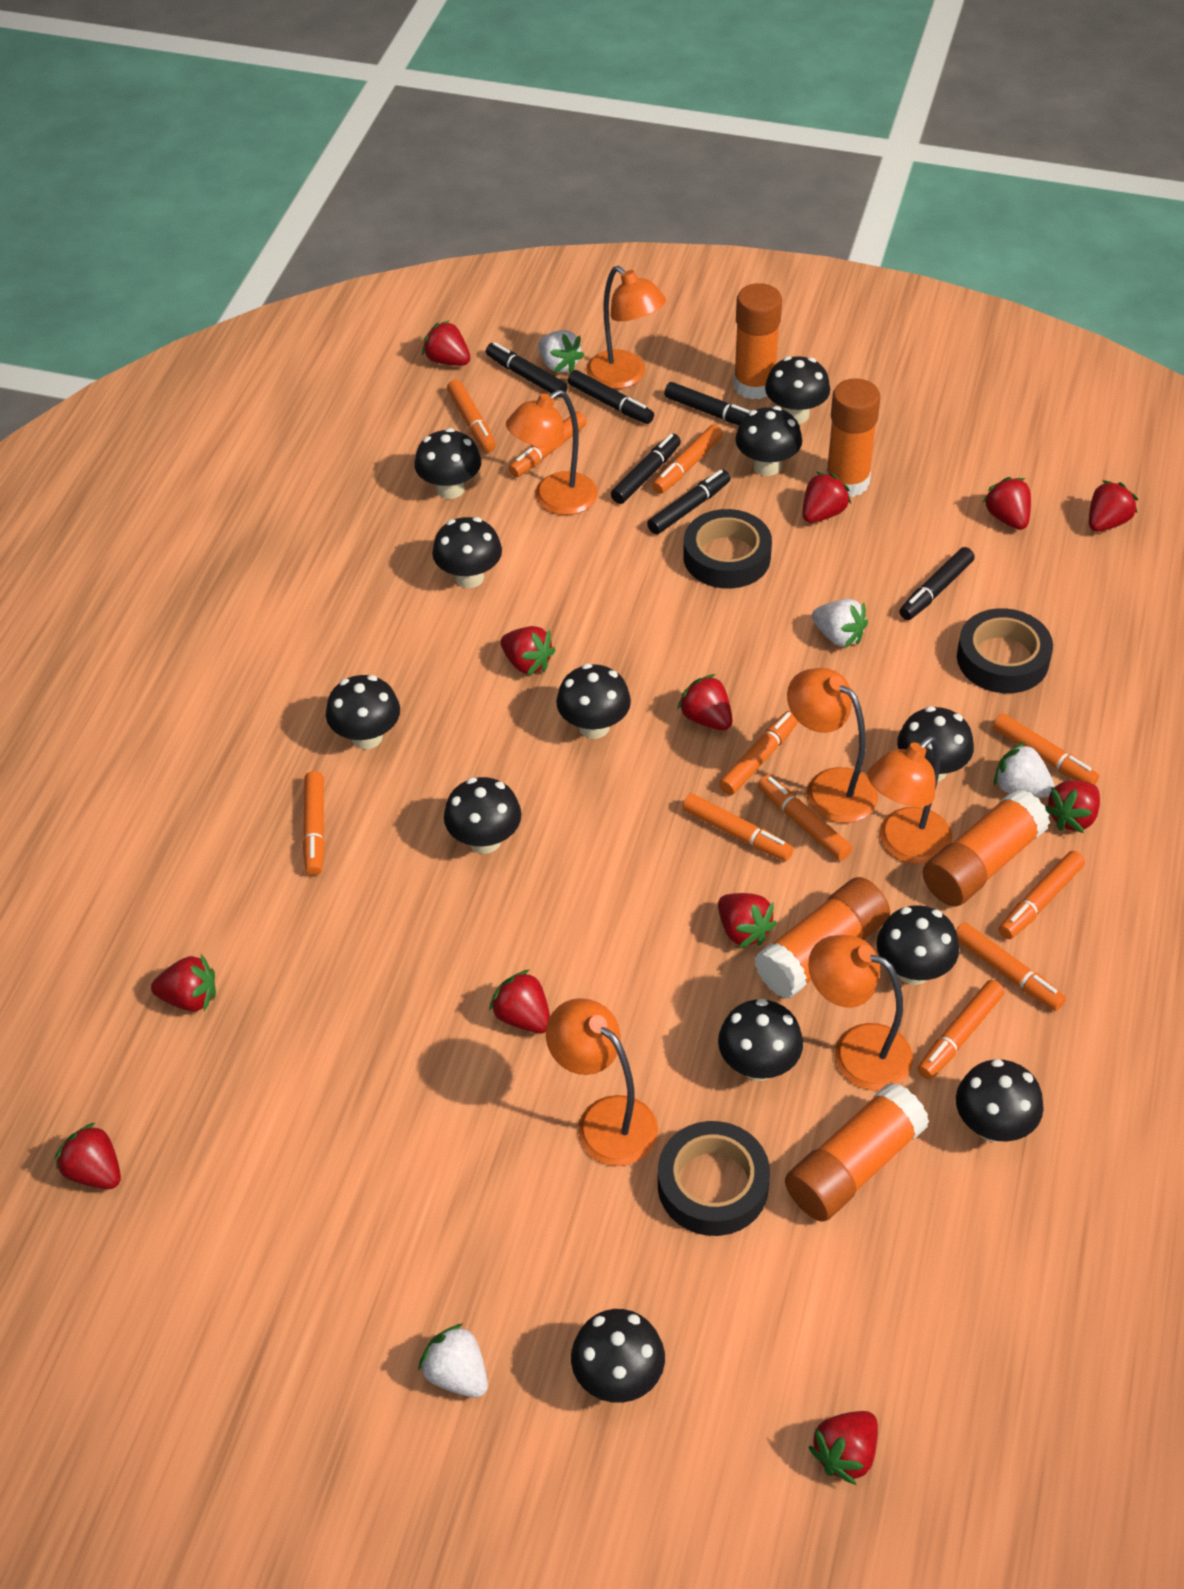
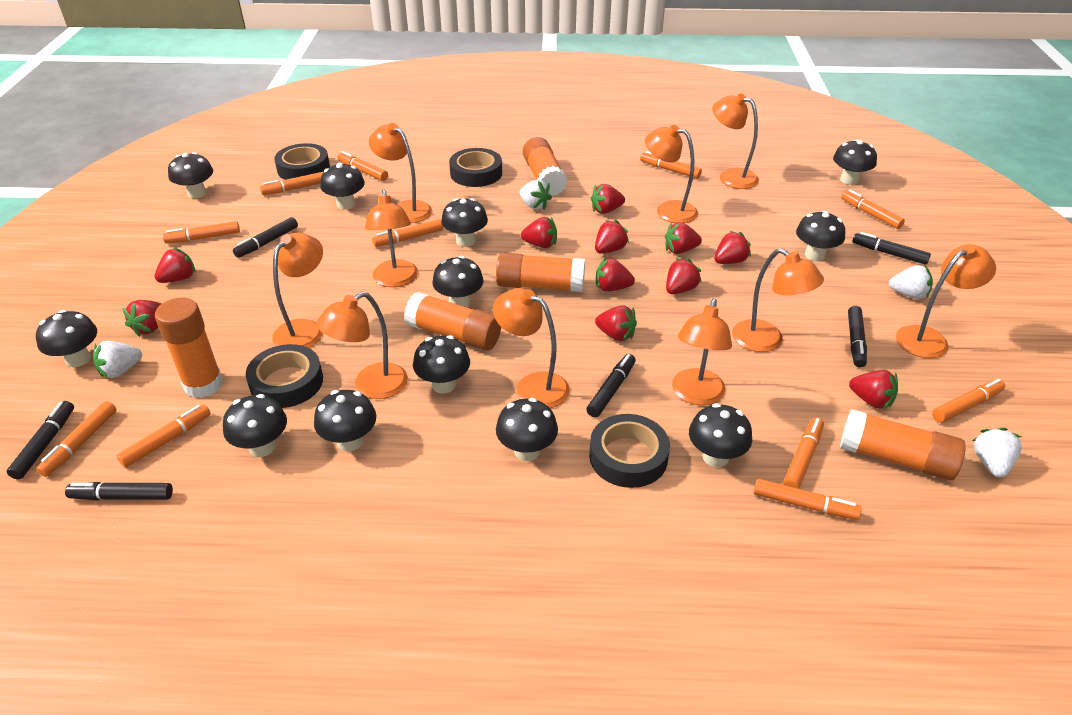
black tape: [658,1121,770,1236] [683,509,772,589] [957,608,1053,693] = 3 -> [246,344,323,408] [274,143,330,180] [449,148,502,187] [589,414,670,488] = 4
orange lamp: [506,390,598,515] [546,998,658,1166] [586,266,666,389] [787,668,878,823] [808,935,913,1091] [868,736,952,864] = 6 -> [272,233,323,348] [316,292,408,399] [365,189,418,287] [369,123,432,223] [493,288,570,408] [645,125,698,223] [672,298,732,406] [712,94,759,189] [732,248,824,352] [896,244,996,358] = 10
red strawberry: [55,1122,121,1189] [151,954,216,1012] [422,320,470,366] [489,969,550,1033] [500,626,556,676] [677,674,733,730] [718,893,777,948] [802,472,851,523] [809,1411,878,1485] [982,477,1031,530] [1045,780,1100,833] [1089,480,1138,532] = 12 -> [123,300,161,337] [154,248,195,283] [521,217,557,248] [591,184,625,214] [595,220,629,254] [595,305,637,341] [596,258,635,292] [665,222,702,254] [666,259,701,294] [714,231,751,264] [849,370,898,410] = 11

